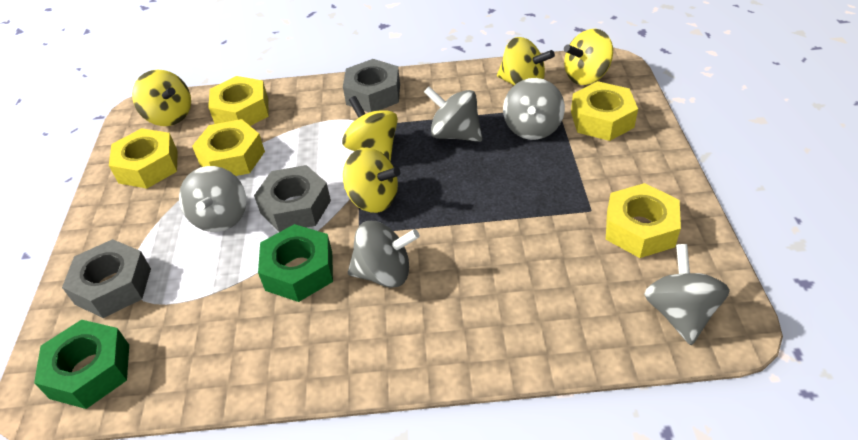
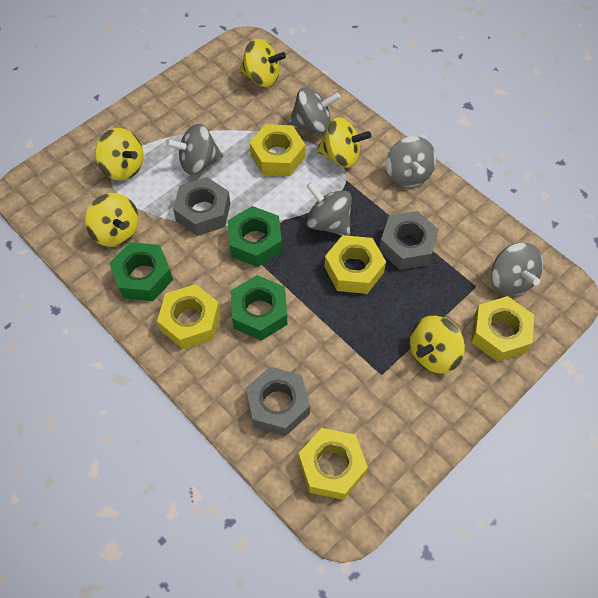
green nut: [34,320,129,409] [258,224,333,302] = 2 -> [109,242,173,301] [228,206,282,267] [231,275,287,341] = 3

